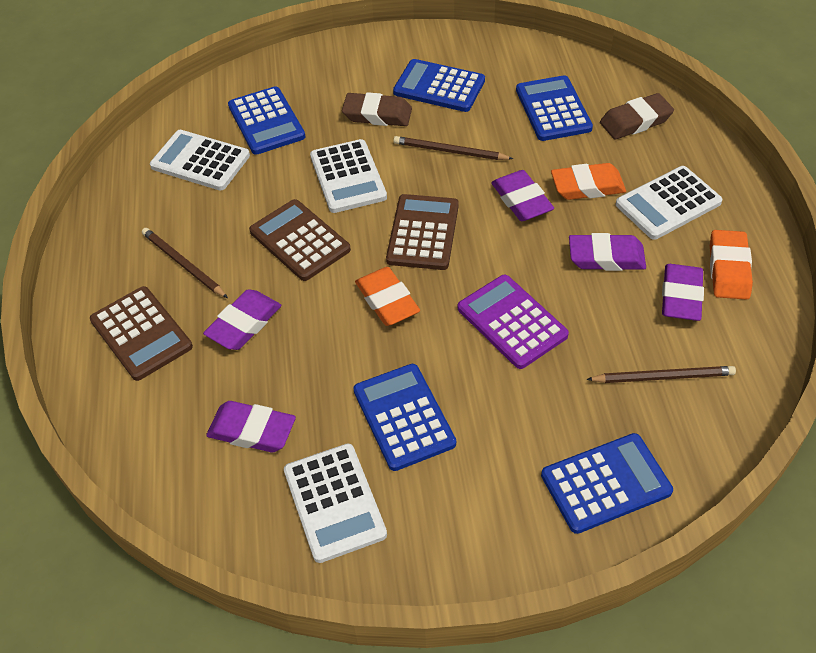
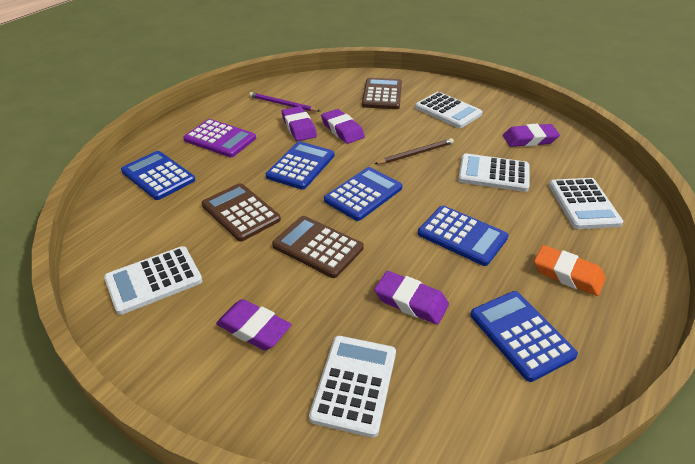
brown eraser: [342,92,412,126] [600,93,674,139] = 2 -> none = 0
brown pencil: [142,228,228,298] [393,136,514,160] [586,366,736,383] = 3 -> [374,138,454,164] = 1
orange eraser: [355,267,420,326] [551,163,626,200] [710,230,753,300] = 3 -> [534,245,605,296] = 1
purple pencil: none = 0 -> [249,92,320,112] = 1
white calculator: [150,130,250,191] [284,444,387,563] [310,139,387,213] [616,166,723,240] = 4 -> [104,246,203,315] [309,336,396,438] [415,92,483,128] [458,153,529,192] [549,178,623,229] = 5

